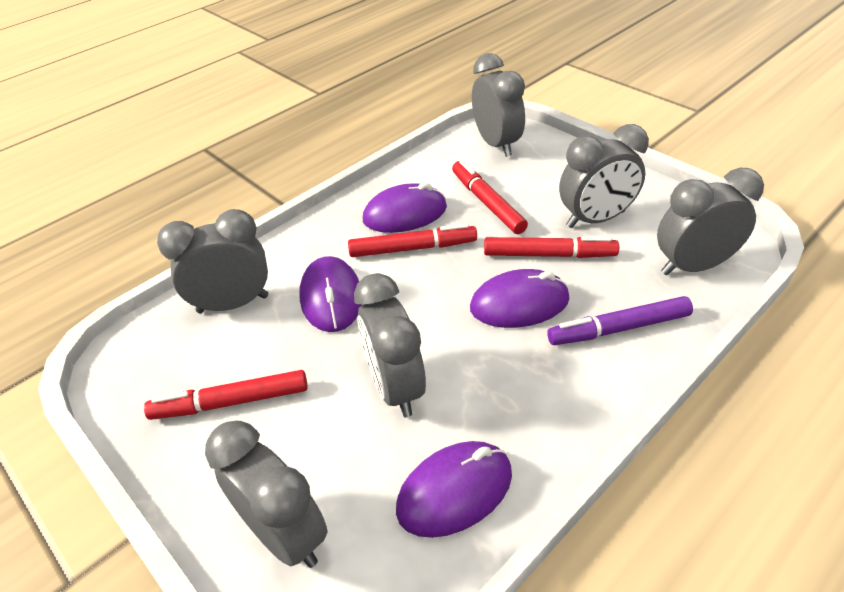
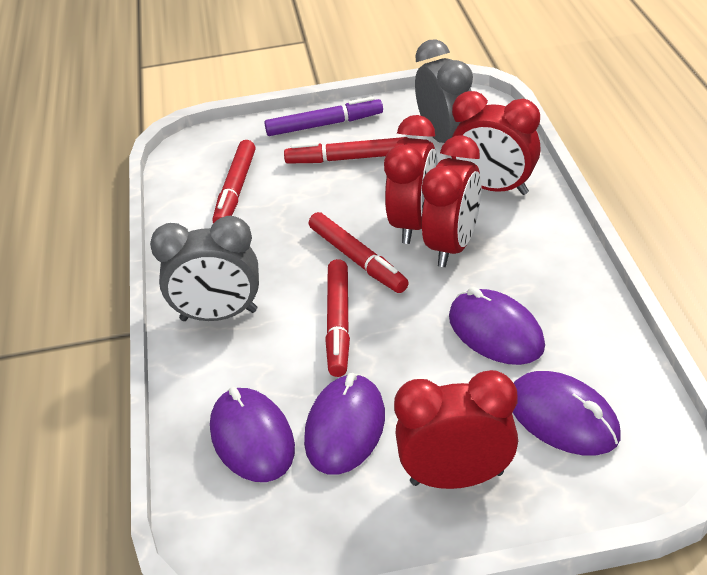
grey clock: [157,209,268,313] [205,421,328,568] [354,273,426,417] [472,53,525,157] [559,124,649,228] [657,168,764,275] = 6 -> [150,216,259,321] [415,39,473,143] = 2
red clock: none = 0 -> [384,115,438,244] [394,370,518,489] [422,135,481,267] [451,91,541,195] = 4

